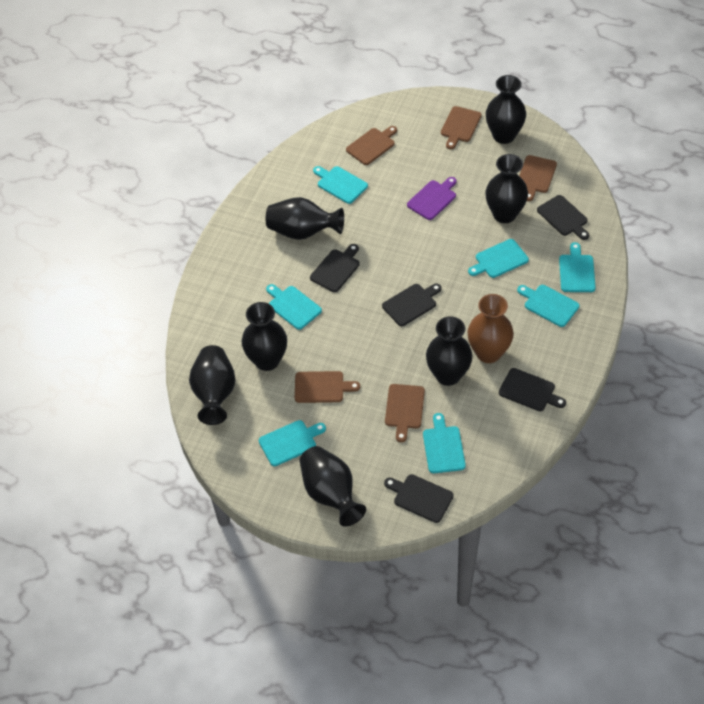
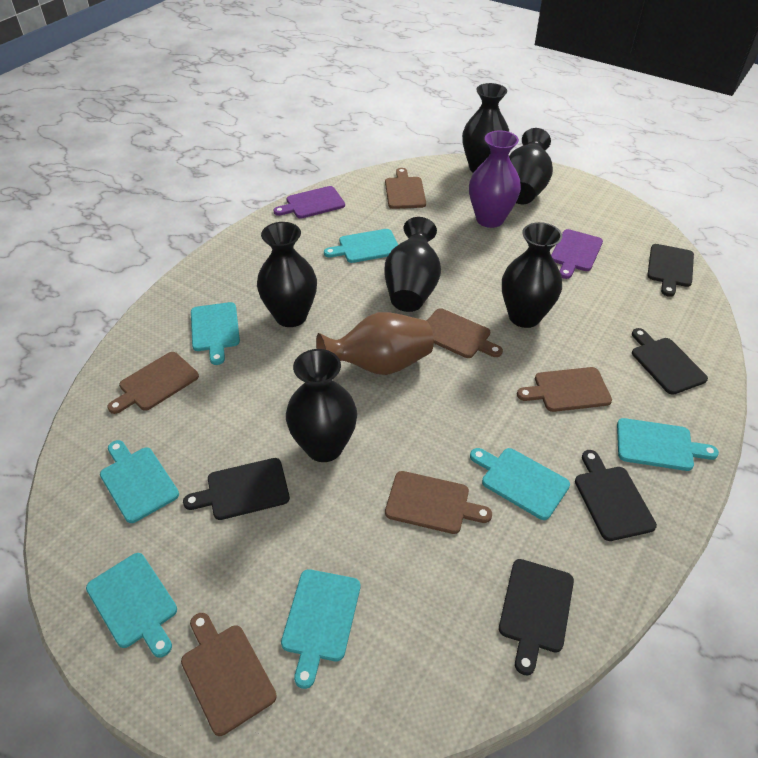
black vase: [189,345,235,425] [242,302,287,371] [266,197,344,240] [299,446,366,527] [426,316,472,386] [485,154,528,223] [486,75,526,144] = 7 -> [257,222,317,327] [286,349,357,462] [384,217,441,312] [462,83,509,173] [502,222,562,328] [509,128,553,204] = 6
brown cutting board: [295,371,360,403] [346,126,397,165] [385,384,425,442] [441,106,482,149] [519,155,557,201] = 5 -> [107,352,199,414] [181,613,277,736] [385,168,426,209] [385,471,492,534] [427,308,503,358] [517,367,612,412] = 6
purple cutting board: [407,177,457,220] = 1 -> [273,186,345,219] [551,229,603,279] = 2
purple vase: none = 0 -> [469,130,521,228] = 1

